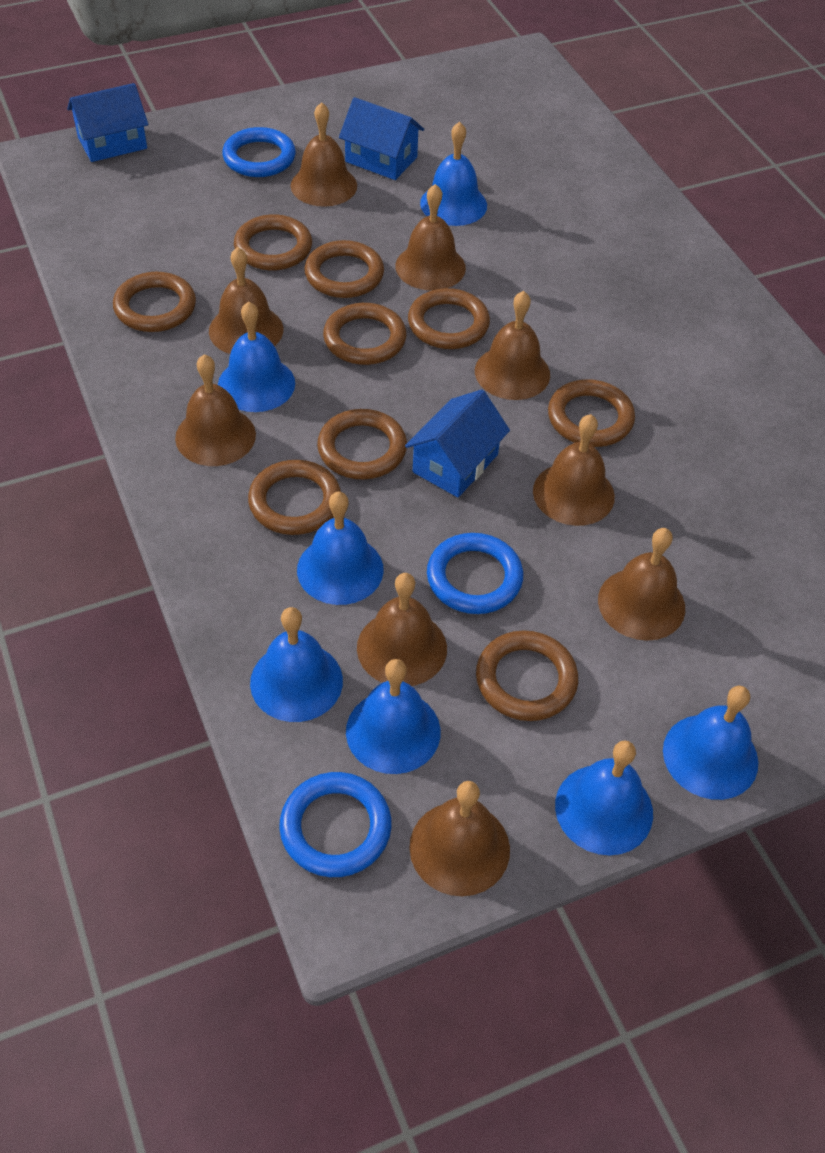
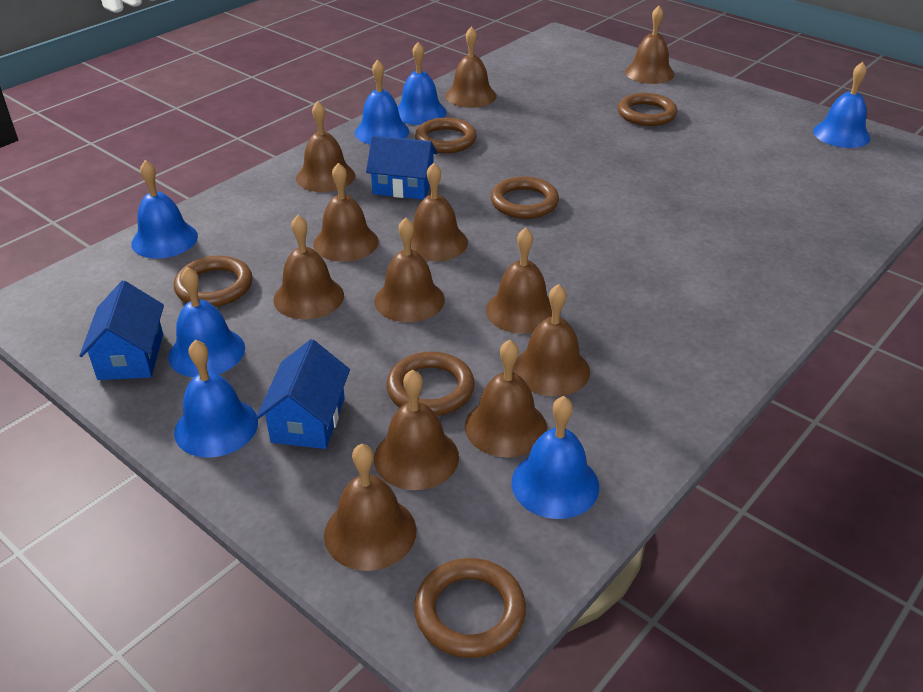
blue ring: [222,127,296,177] [279,772,392,877] [427,533,523,614] = 3 -> none = 0
brown bell: [175,354,256,466] [209,247,283,354] [291,102,357,207] [357,573,447,686] [395,184,466,290] [409,781,510,896] [475,291,550,400] [533,414,615,526] [598,528,685,641] = 9 -> [273,215,344,320] [296,101,355,192] [313,163,379,262] [324,443,417,571] [374,217,445,322] [374,369,459,490] [411,163,468,262] [445,26,496,108] [465,340,547,457] [486,227,552,334] [513,284,590,396] [625,6,675,84] = 12
brown ring: [113,272,196,332] [234,214,312,270] [248,460,341,535] [304,240,384,298] [317,409,407,479] [323,303,406,365] [408,288,490,349] [476,630,578,721] [548,379,635,447] = 9 -> [174,256,253,307] [387,351,475,416] [414,558,526,658] [415,117,477,153] [491,176,559,219] [618,93,677,126] = 6

